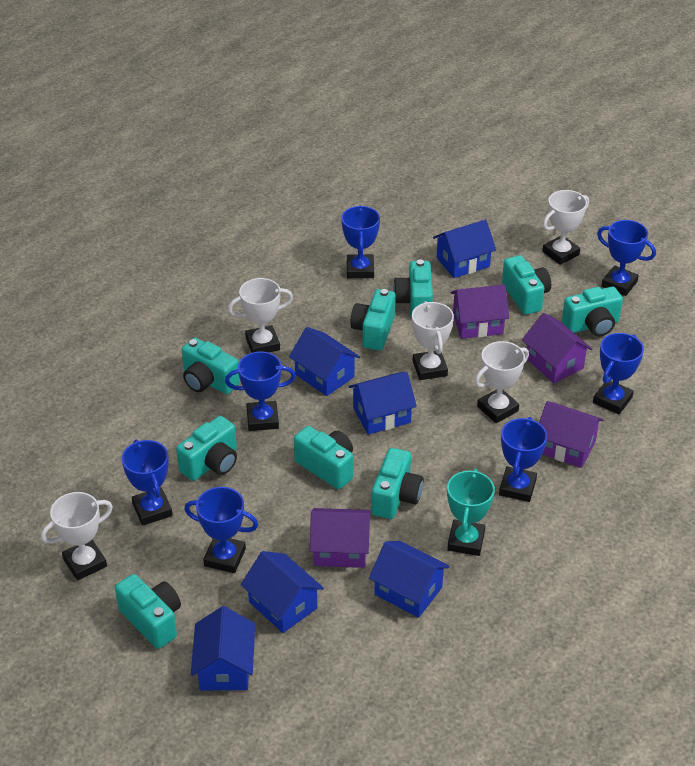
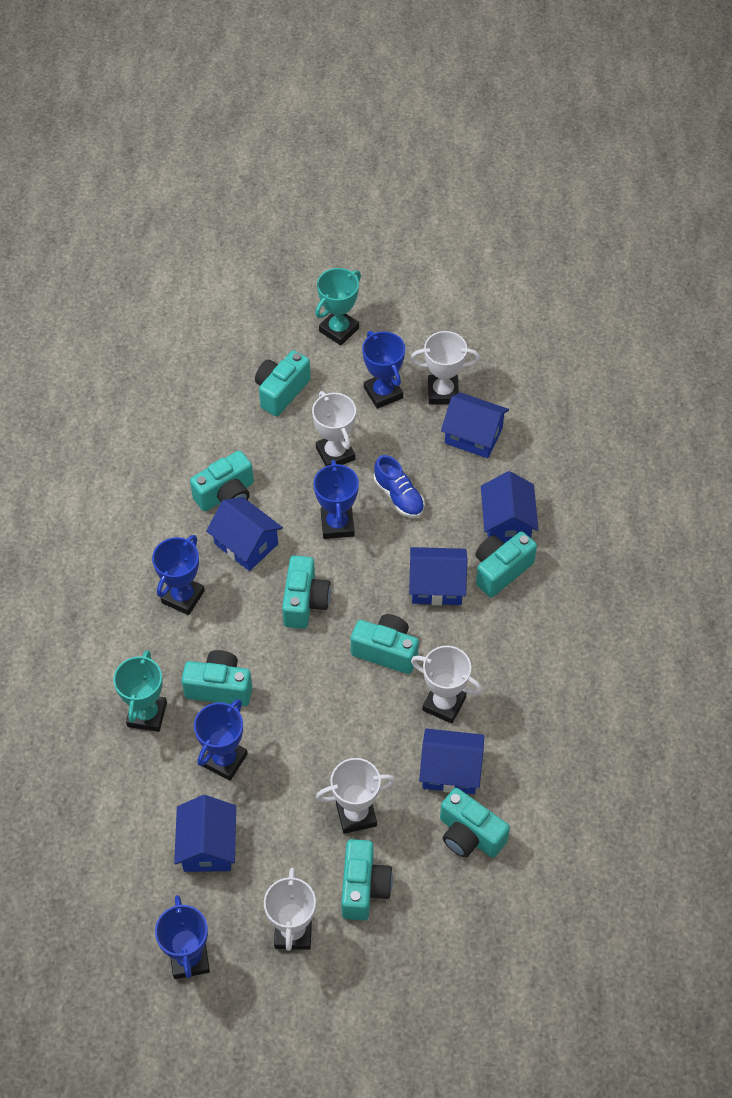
blue shoe: none = 0 -> [374,455,425,518] = 1
blue trophy: [122,439,173,526] [184,487,258,573] [225,352,296,431] [341,205,380,278] [499,417,547,502] [593,333,644,414] [597,220,656,296] = 7 -> [152,535,205,615] [155,895,210,979] [194,699,248,781] [314,460,359,539] [362,331,405,409] = 5
purple house: [310,508,371,568] [450,285,509,339] [522,313,592,383] [539,401,604,468] = 4 -> none = 0
turquoise camera: [115,574,181,649] [176,416,237,481] [182,338,240,394] [294,426,353,489] [350,289,396,351] [371,448,424,519] [393,260,433,318] [502,255,551,315] [562,287,623,337] = 9 -> [181,650,252,706] [190,450,254,511] [255,350,311,416] [282,555,331,629] [341,839,393,920] [351,614,419,674] [440,788,510,858] [475,531,537,597] = 8
turquoise trophy: [447,469,495,556] = 1 -> [113,650,167,732] [315,268,361,345] = 2

